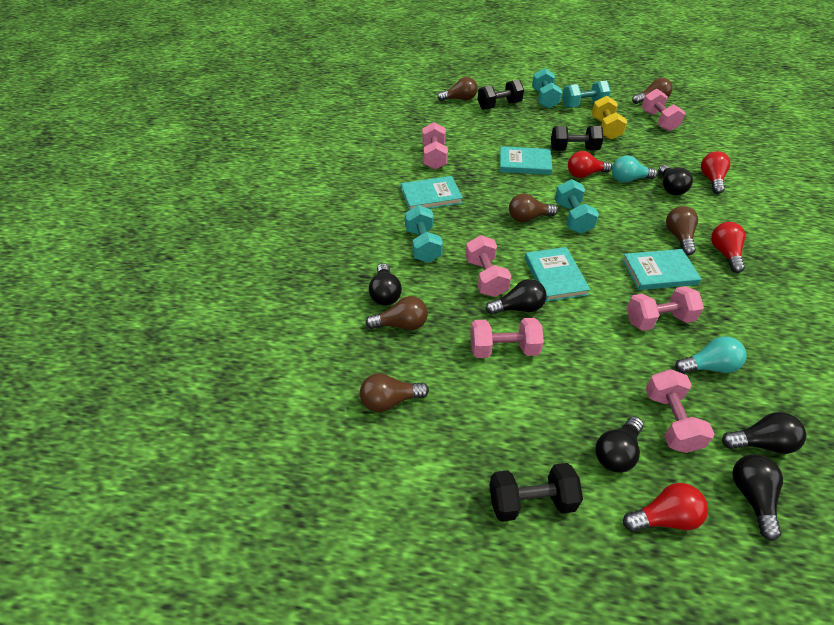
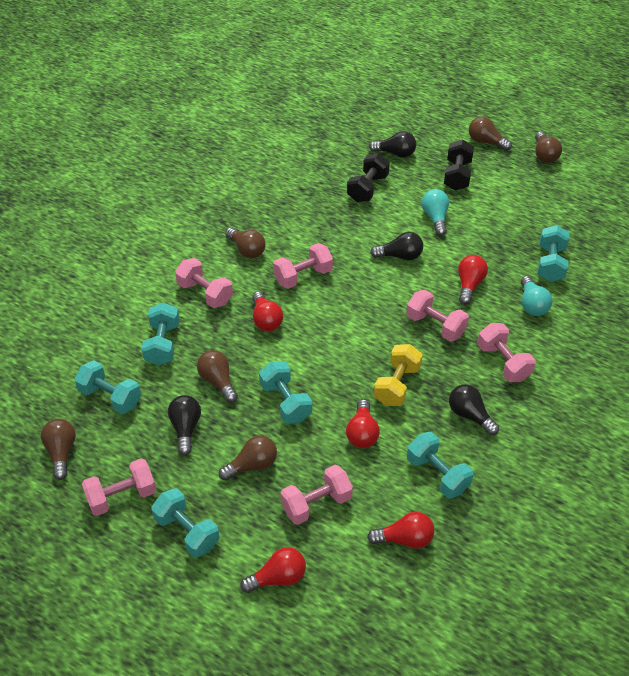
black dumbbell: [478,79,524,110] [489,463,583,522] [551,126,604,151] = 3 -> [347,153,390,202] [444,139,474,191] = 2
black light bulb: [369,263,402,305] [486,279,546,315] [595,416,644,473] [658,165,693,195] [722,412,806,454] [732,454,783,541] = 6 -> [168,395,201,455] [369,131,416,158] [370,232,423,261] [449,384,499,435] = 4
red light bulb: [568,151,612,178] [623,483,708,532] [701,151,731,194] [711,222,746,273] = 4 -> [240,547,306,593] [252,291,283,331] [346,399,380,448] [367,511,434,549] [458,255,488,304] = 5
turquoise book: [401,176,463,210] [500,146,553,175] [525,247,591,302] [622,249,702,290] = 4 -> none = 0
turquoise dumbbell: [405,205,443,263] [532,68,562,109] [555,179,599,234] [562,80,611,108] = 4 -> [74,360,141,414] [141,302,180,365] [151,488,220,558] [259,361,312,424] [407,432,474,498] [537,225,569,282] = 6

